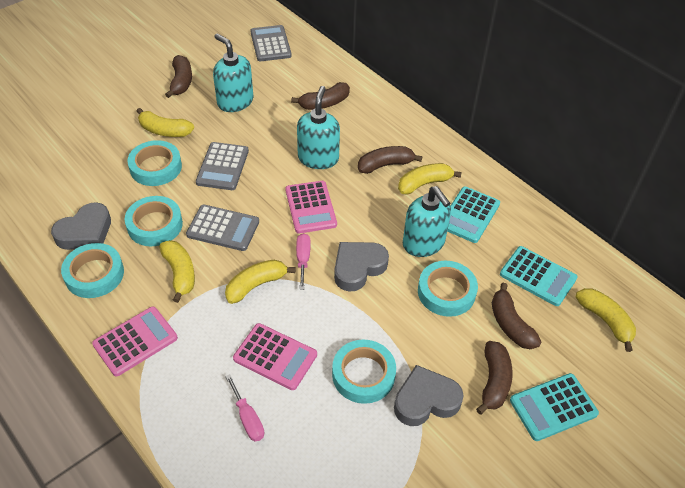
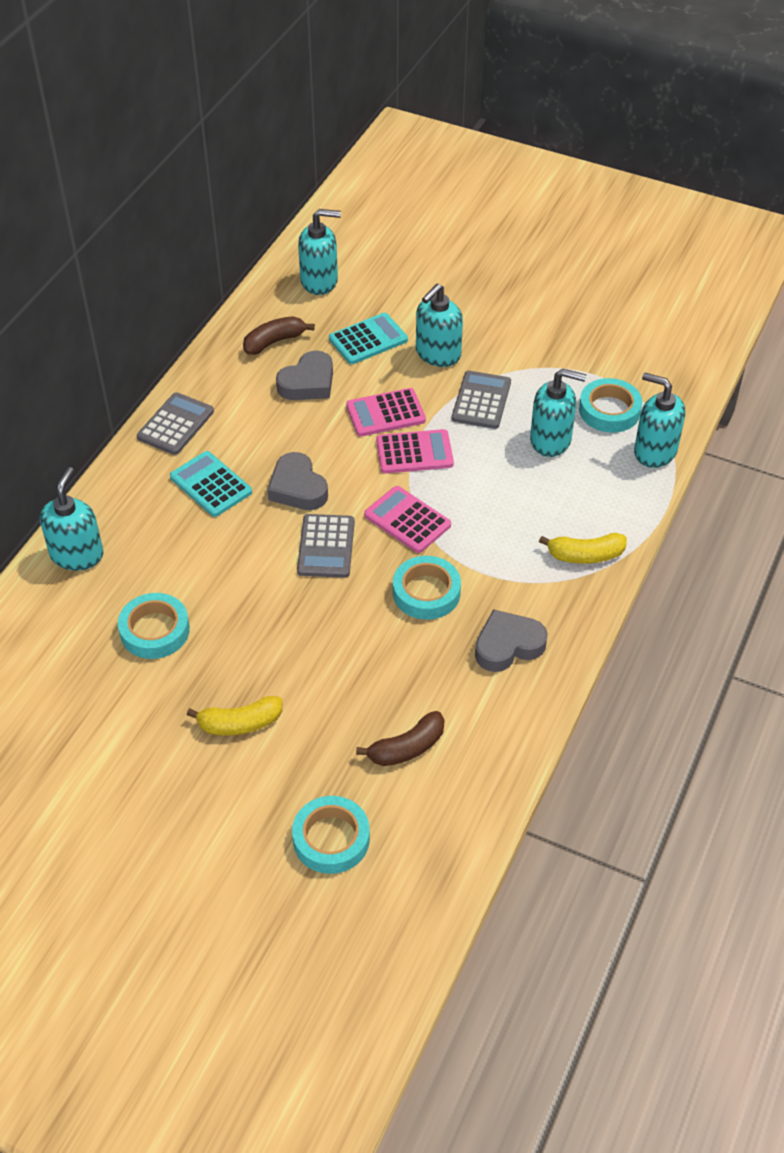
brown banana: [165,55,192,98] [291,82,350,110] [358,146,422,174] [476,341,513,415] [492,283,541,349] = 5 -> [243,316,315,355] [356,711,445,766] = 2
pink screwdriver: [225,374,264,442] [296,233,311,290] = 2 -> none = 0
turquoise calculator: [447,186,500,243] [500,246,577,306] [510,373,599,441] = 3 -> [170,451,252,517] [329,313,408,364] = 2
turquoise soap dispenser: [213,33,253,112] [297,86,340,169] [403,186,451,257] = 3 -> [40,467,104,571] [298,209,341,295] [416,284,463,367] [530,369,586,457] [634,373,685,468] = 5
turquoise tape: [61,243,124,298] [124,196,183,246] [127,140,182,186] [332,340,396,404] [418,261,478,317] = 5 -> [118,593,190,659] [292,796,370,874] [393,556,461,620] [579,378,642,433] = 4
yellow banana: [137,108,194,137] [159,240,195,303] [225,260,296,304] [398,163,462,194] [576,288,636,352] = 5 -> [187,696,282,735] [539,533,627,564] = 2

